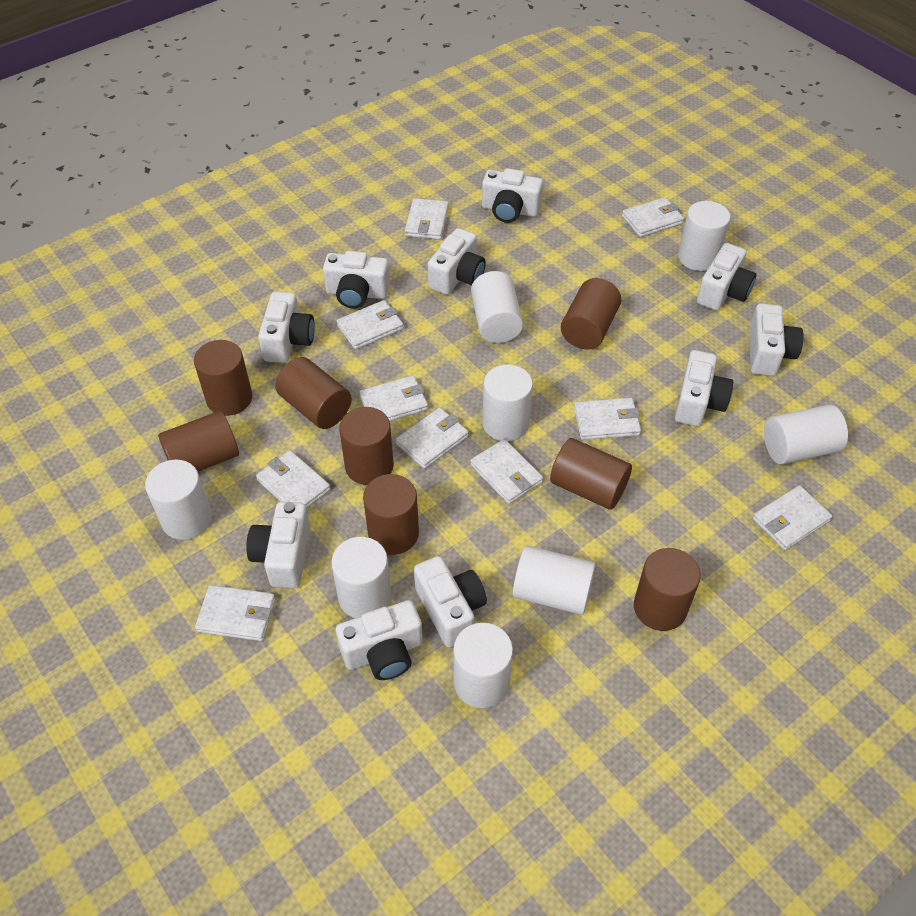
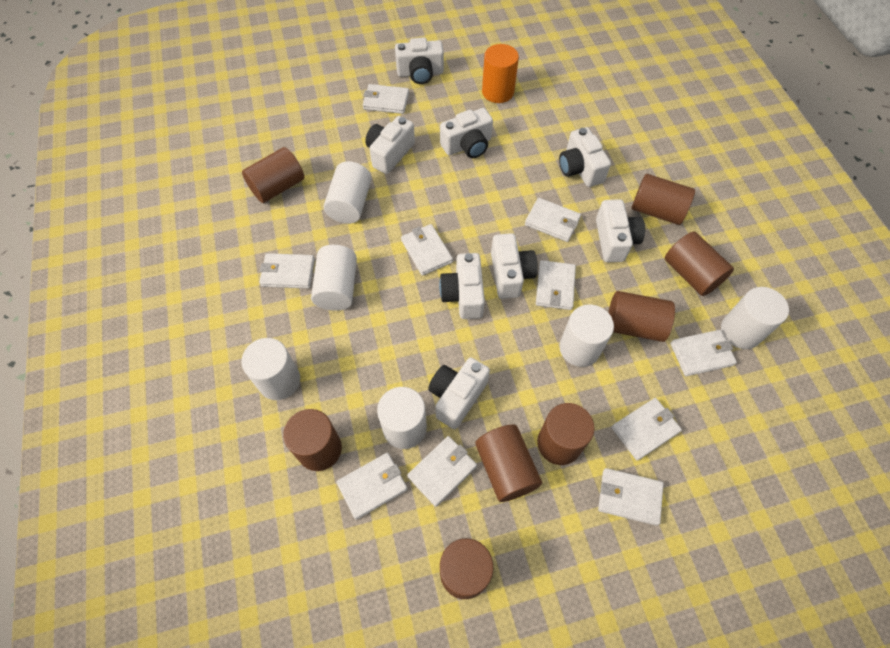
orange cylinder: none = 0 -> [482,44,519,103] = 1
white camera: [246,502,310,588] [258,292,315,363] [323,251,390,308] [336,600,423,680] [414,556,487,648] [428,228,486,295] [482,168,543,223] [675,350,733,426] [697,243,756,311] [749,303,804,376] = 10 -> [365,116,415,174] [395,38,444,84] [428,358,490,429] [439,253,485,319] [440,108,493,158] [491,233,538,299] [559,127,611,187] [596,199,645,262] = 8
white cylinder: [145,460,212,540] [331,537,391,618] [453,623,513,708] [471,271,523,343] [482,365,533,441] [512,545,596,615] [678,201,731,271] [764,404,848,464] = 8 -> [242,338,300,400] [311,245,357,311] [324,161,371,224] [377,387,427,449] [559,305,614,367] [721,287,789,349] = 6

